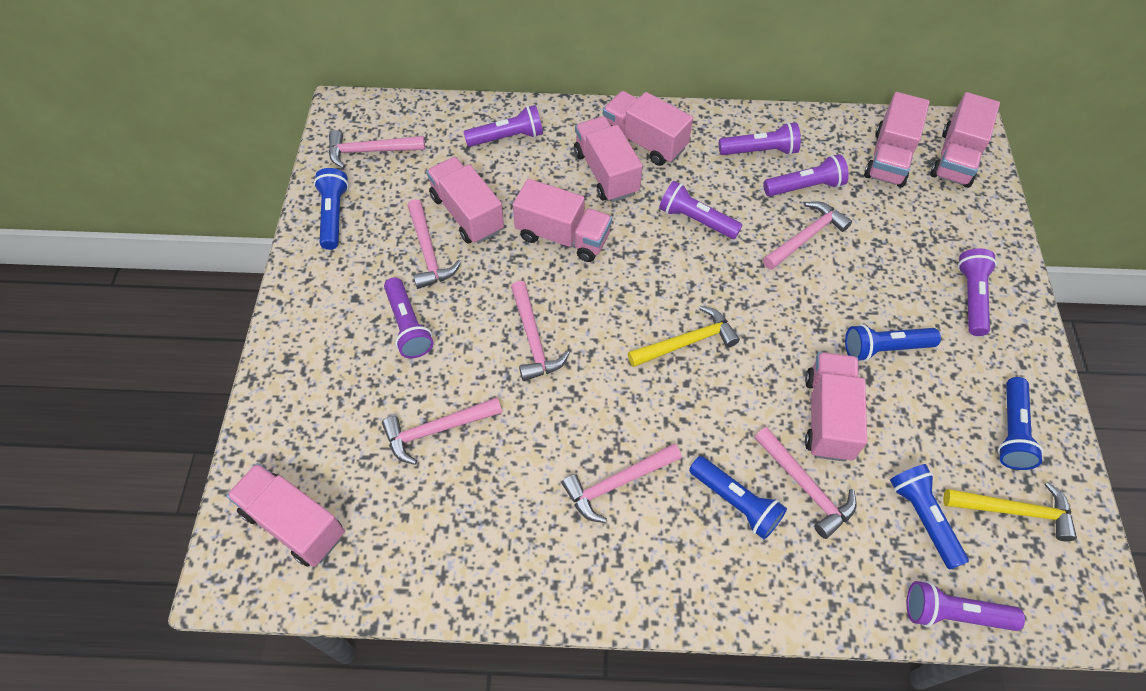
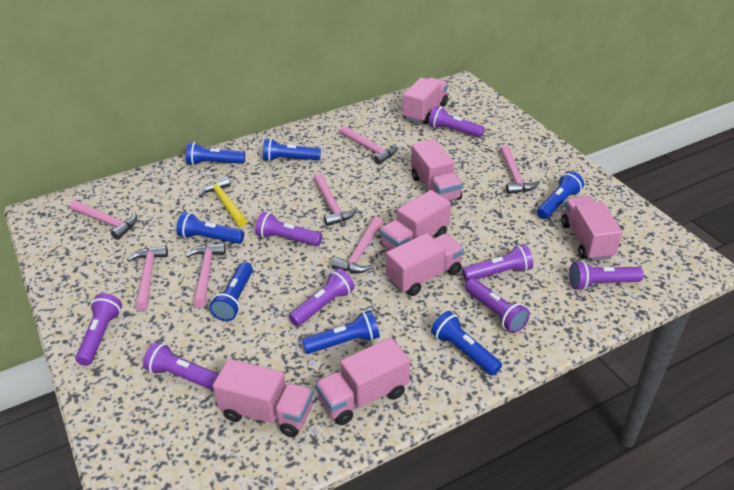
blue flashlight: [314,168,349,250] [689,456,787,540] [845,324,941,362] [890,464,969,570] [998,377,1044,470] = 5 -> [177,212,244,244] [186,142,245,166] [209,262,253,321] [263,138,321,162] [302,310,380,354] [431,311,502,376] [537,171,584,219] = 7
pink truck: [226,463,345,567] [426,157,504,244] [513,179,612,262] [574,116,643,202] [603,91,693,166] [805,352,867,462] [864,92,930,187] [930,92,1000,188] = 8 -> [213,359,313,437] [315,337,410,425] [380,190,451,250] [386,233,464,296] [402,78,448,124] [411,139,463,201] [561,196,622,261] = 7
purple flashlight: [384,277,434,358] [464,105,543,147] [659,181,743,239] [719,122,801,155] [763,154,849,196] [906,581,1025,631] [958,248,997,336] = 7 -> [75,293,122,366] [143,342,219,391] [255,212,322,246] [289,268,354,326] [429,106,485,138] [462,244,533,281] [465,278,530,333] [569,261,644,290] = 8
yellow hammer: [628,306,740,367] [943,482,1077,541] = 2 -> [199,176,247,227] = 1

